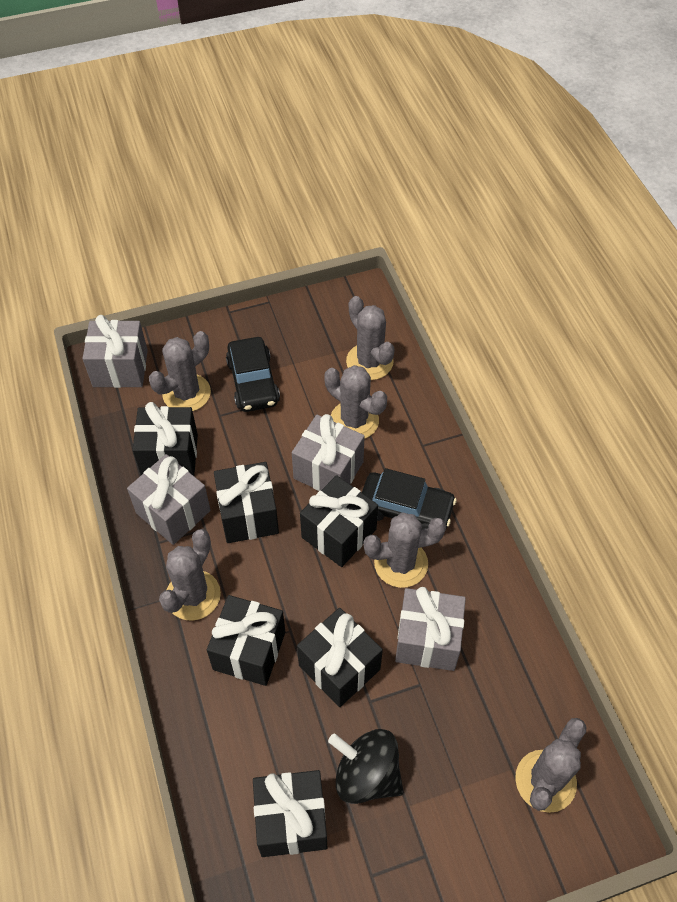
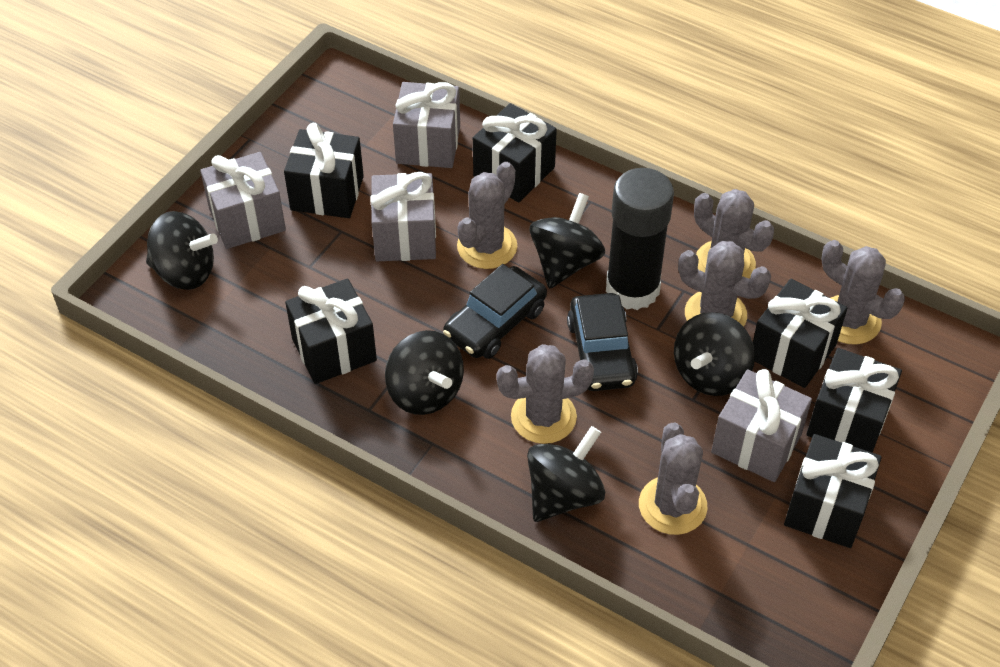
black glue stick: none = 0 -> [606,168,674,310] = 1
black spinning top: [328,729,403,804] = 1 -> [146,211,218,290] [385,330,464,415] [527,426,605,522] [530,193,605,289] [674,312,755,396] = 5

